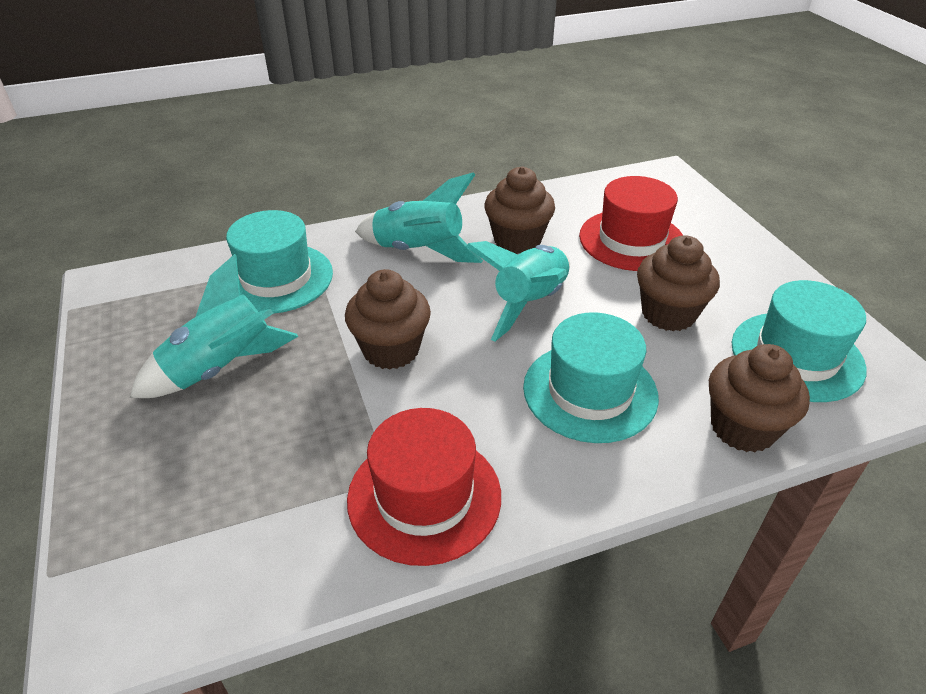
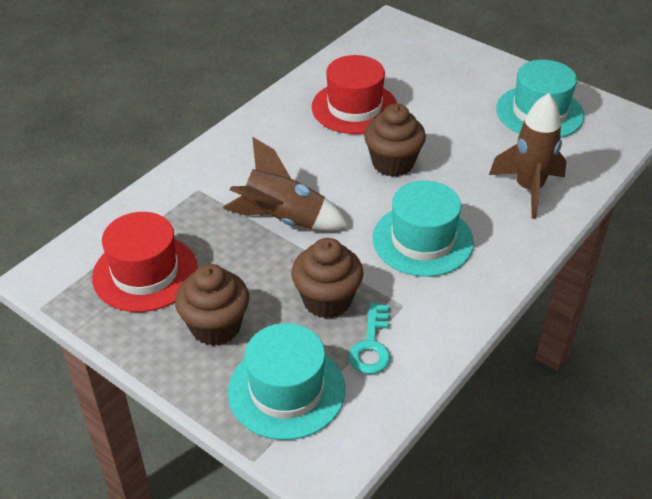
brown cupcake: [345,269,431,370] [484,166,555,254] [637,235,720,331] [709,344,810,452] = 4 -> [175,264,249,346] [291,238,364,319] [364,103,426,177] = 3
brown rocket: none = 0 -> [223,137,348,230] [489,93,567,219] = 2
turquoise key: none = 0 -> [348,302,390,374] = 1
turquoise rocket: [130,254,299,398] [355,172,483,263] [466,241,570,341] = 3 -> none = 0

